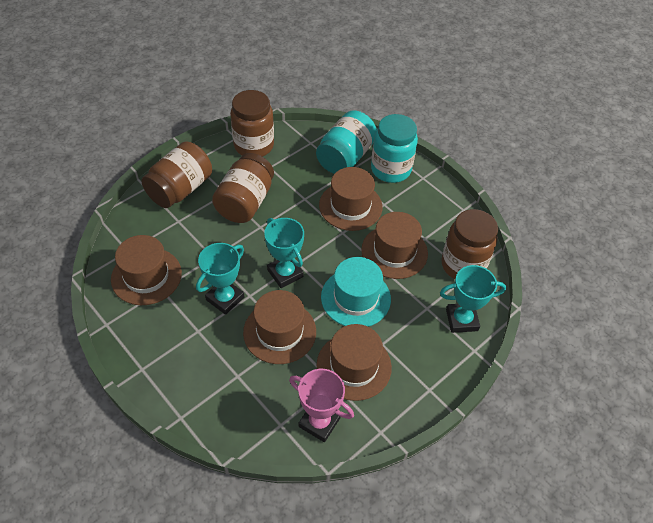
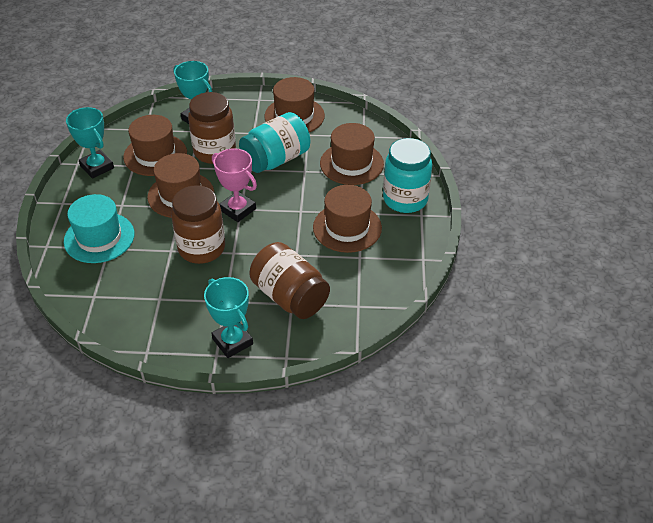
brown jar: [142,141,212,208] [212,153,274,223] [230,90,274,157] [441,209,498,279] = 4 -> [171,185,225,264] [188,92,236,164] [249,242,330,319] = 3

